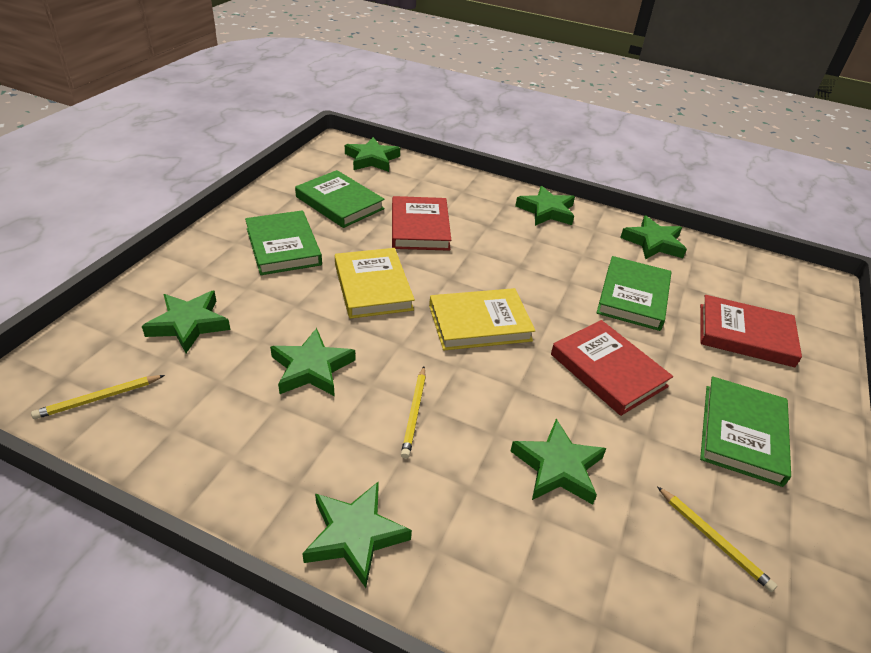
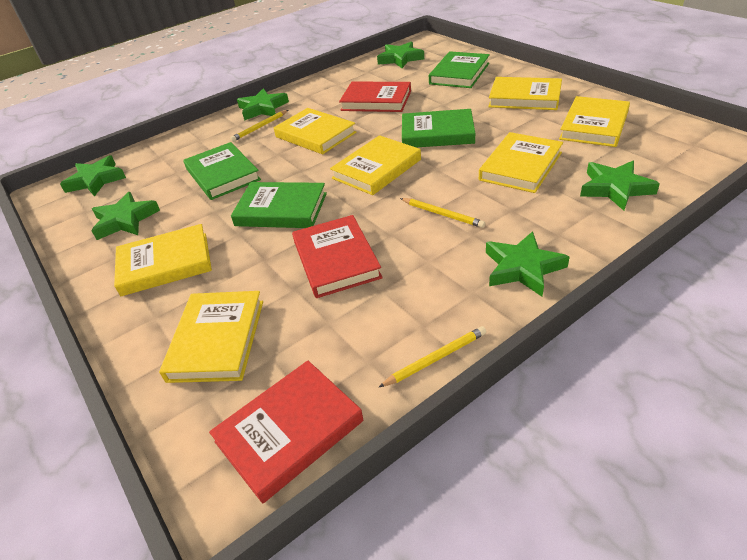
green star: [142,291,230,353] [270,328,355,396] [302,481,412,588] [345,137,400,172] [510,419,607,505] [515,186,575,226] [620,215,687,260] = 7 -> [60,155,126,197] [92,192,160,240] [237,88,289,121] [377,41,424,68] [486,231,570,297] [580,161,660,211] = 6
yellow book: [335,248,415,319] [429,288,535,350] = 2 -> [114,224,212,296] [159,291,263,383] [274,108,356,154] [330,135,421,195] [479,132,563,193] [488,77,562,110] [559,96,630,147] = 7

